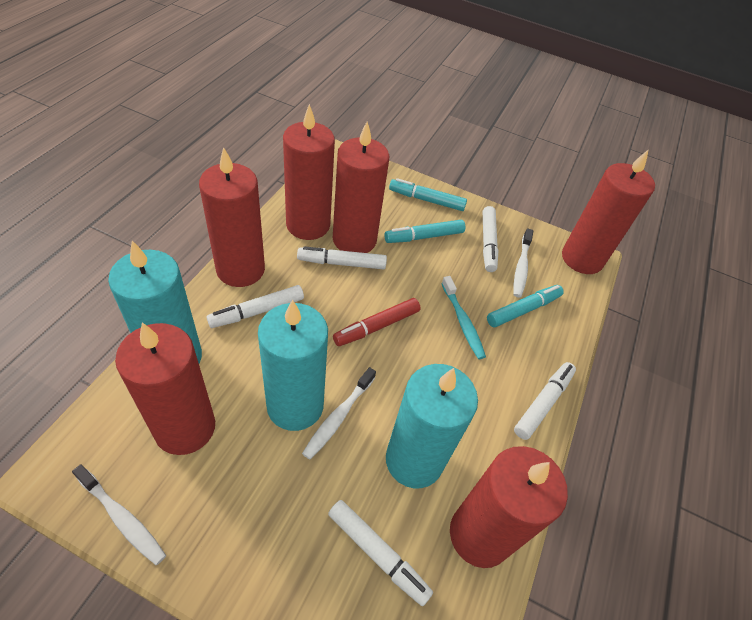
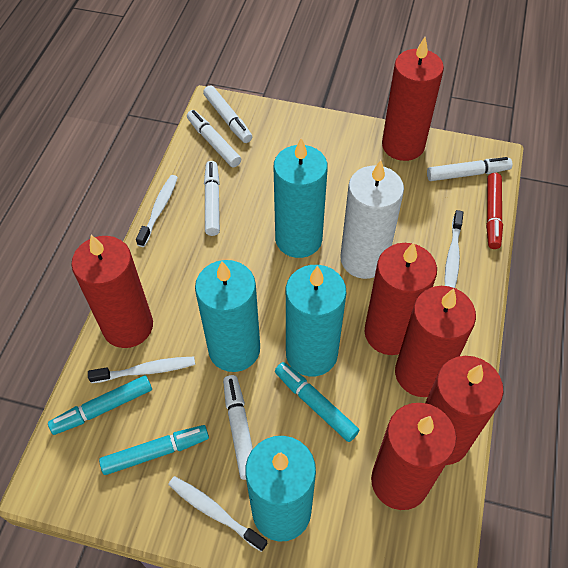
turquoise candle: [108,241,202,363] [258,299,328,431] [386,364,478,488] = 3 -> [195,260,260,372] [245,436,316,542] [274,138,328,258] [286,265,346,376] = 4
turquoise toothbrush: [441,276,486,359] = 1 -> none = 0
white candle: none = 0 -> [340,160,404,279] = 1
white toothbrush: [72,464,166,565] [302,367,376,460] [513,228,533,297] = 3 -> [88,357,195,383] [136,175,178,247] [168,476,268,552] [445,210,464,288] = 4

